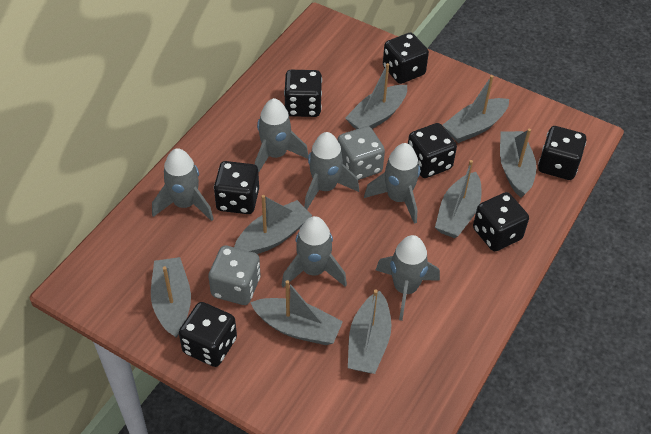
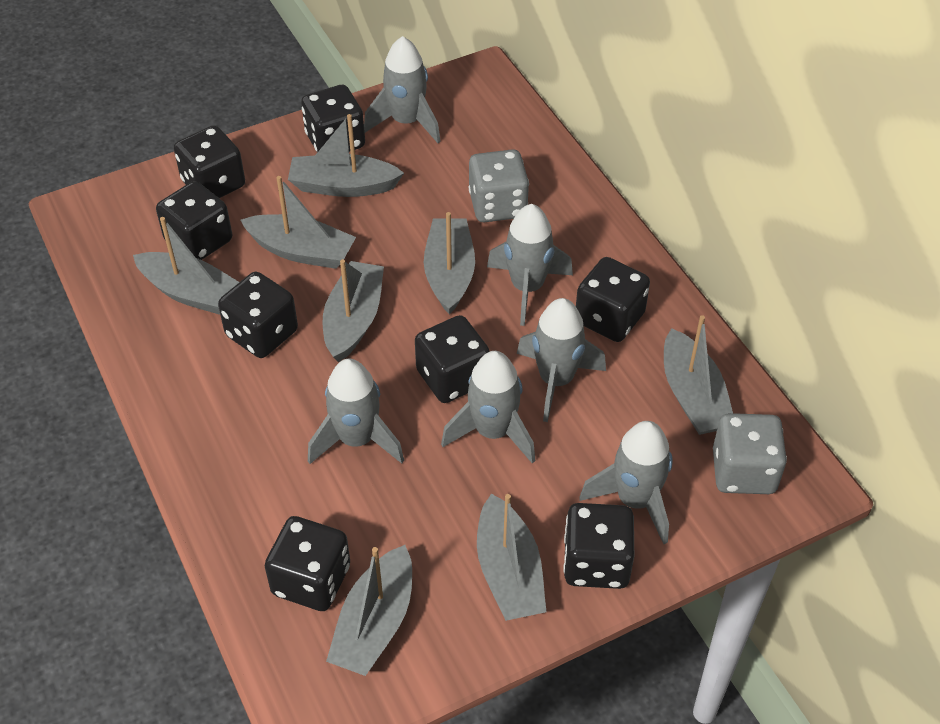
black dice: [179,302,237,367] [214,161,259,214] [284,70,322,117] [383,33,429,84] [408,123,457,178] [473,192,529,251] [538,126,586,180] = 7 -> [156,181,232,260] [174,125,245,198] [218,272,298,358] [265,516,350,611] [301,85,365,152] [415,315,490,403] [563,503,634,589] [576,257,650,342] = 8

